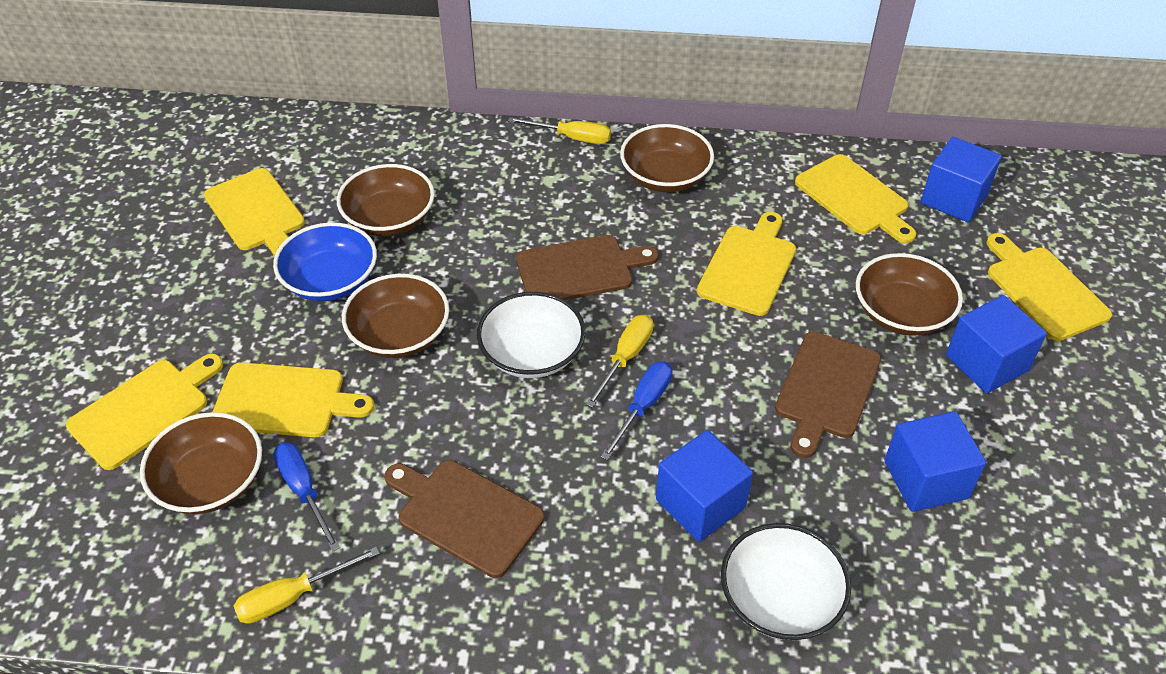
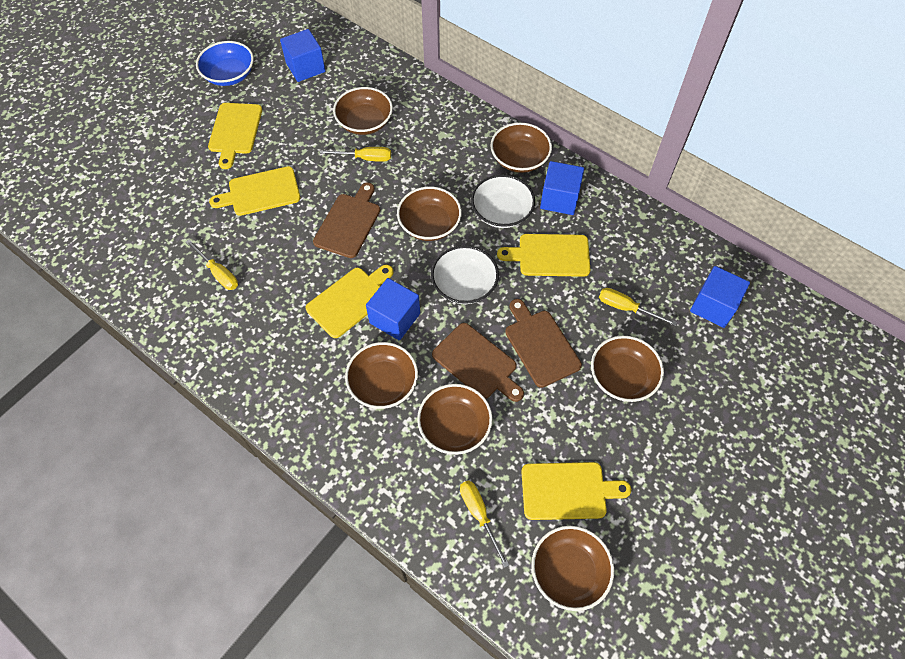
blue screwdriver: [273,443,340,552] [601,361,672,460] = 2 -> none = 0
brown bowl: [140,412,262,514] [337,164,435,236] [342,274,449,358] [620,124,714,192] [856,253,963,336] = 5 -> [333,87,393,135] [345,342,418,409] [397,187,462,241] [417,384,492,455] [490,123,552,173] [531,526,614,611] [591,336,664,402] = 7
yellow cutting board: [66,354,223,470] [204,168,305,256] [213,362,374,437] [697,212,796,316] [795,154,916,243] [987,233,1112,341] = 6 -> [208,103,262,169] [209,166,300,216] [306,265,394,338] [497,234,590,277] [522,462,631,520] = 5
yellow screwdriver: [233,547,380,624] [508,117,611,144] [586,315,653,408] = 3 -> [186,240,238,290] [320,147,391,162] [460,480,509,568] [599,288,677,326] = 4

